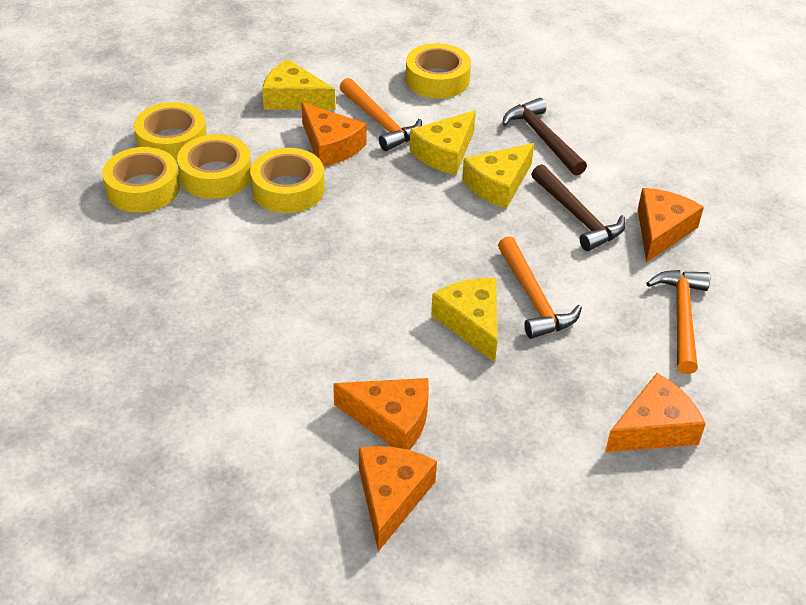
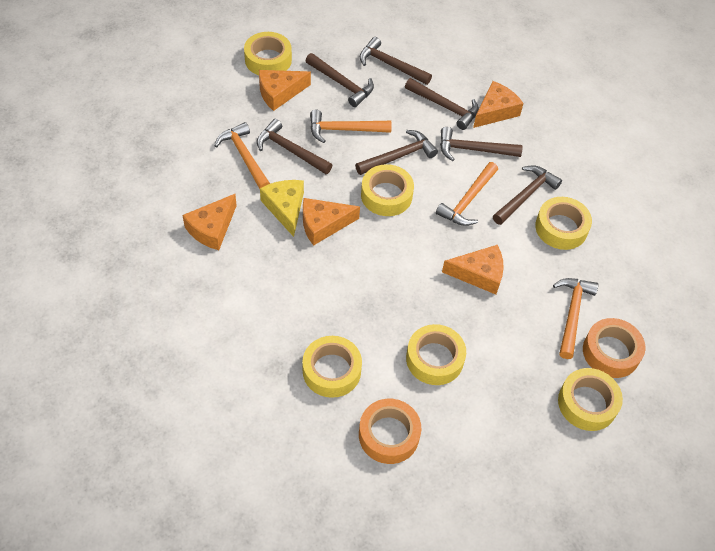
brown hammer: [502,98,587,176] [531,164,626,251] = 2 -> [257,119,332,174] [306,53,374,107] [355,130,438,175] [360,37,432,85] [405,78,479,130] [440,127,523,161] [493,165,562,225] = 7
orange hammer: [340,78,422,151] [498,236,582,339] [646,270,710,374] = 3 -> [215,122,270,189] [310,110,392,143] [436,162,498,226] [553,278,598,359] = 4
orange tape: none = 0 -> [359,399,421,464] [583,318,646,378] = 2
yellow cheese: [262,59,335,110] [410,110,476,175] [431,278,497,362] [462,143,534,209] = 4 -> [260,180,304,237] = 1
yellow tape: [102,147,180,213] [134,102,207,163] [177,134,251,199] [250,148,325,213] [406,43,471,99] = 5 -> [244,32,292,75] [302,336,362,398] [361,164,414,216] [406,324,466,385] [535,197,592,250] [558,368,623,431] = 6

